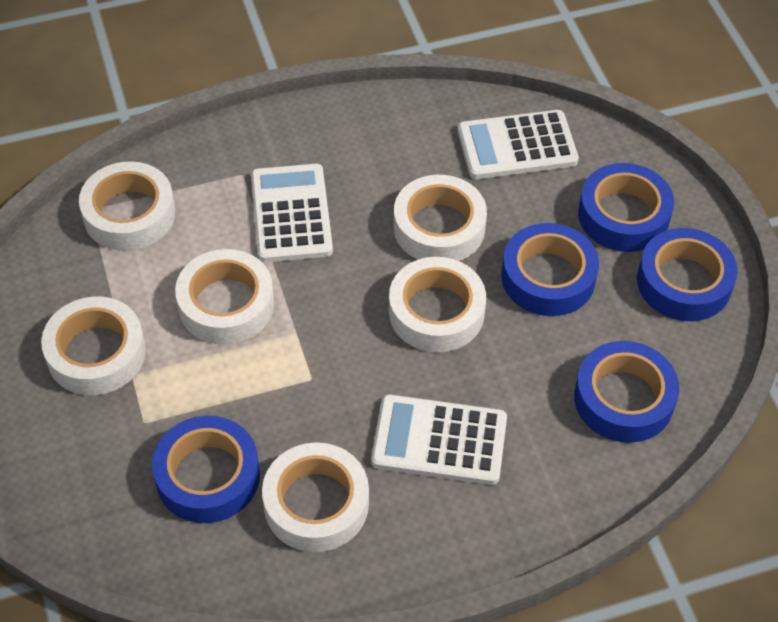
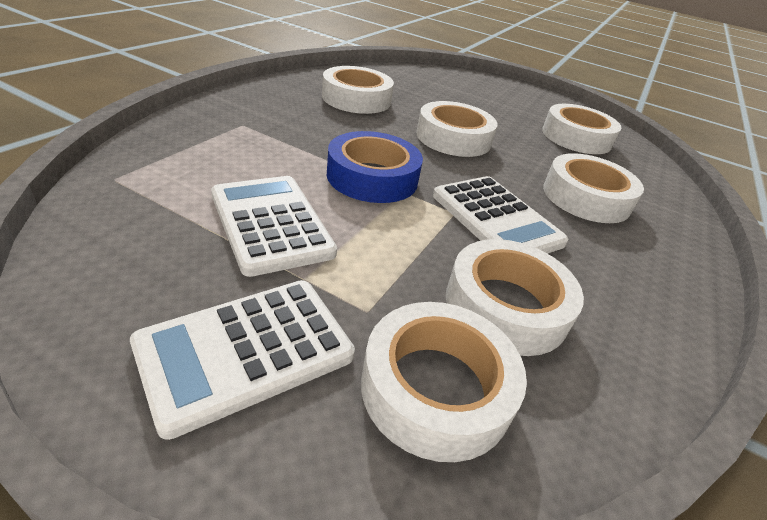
blue tape: [152,416,260,523] [501,223,599,316] [574,341,679,443] [578,163,674,252] [637,228,738,321] = 5 -> [327,131,423,203] = 1

